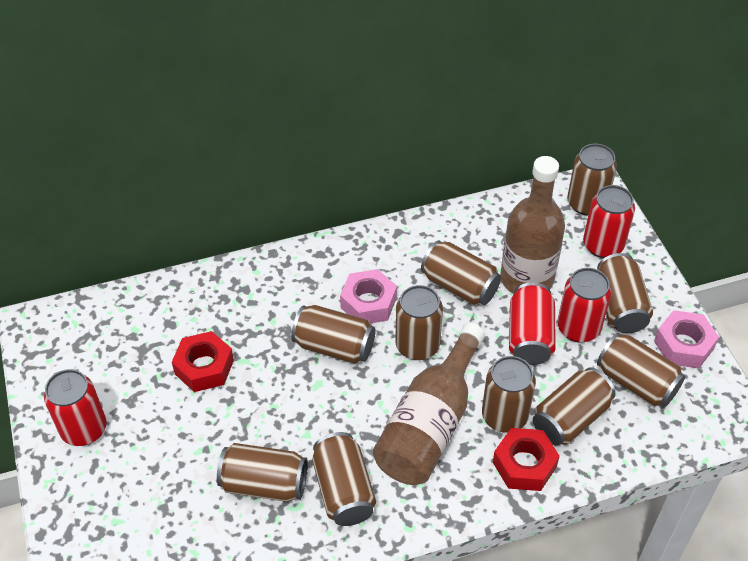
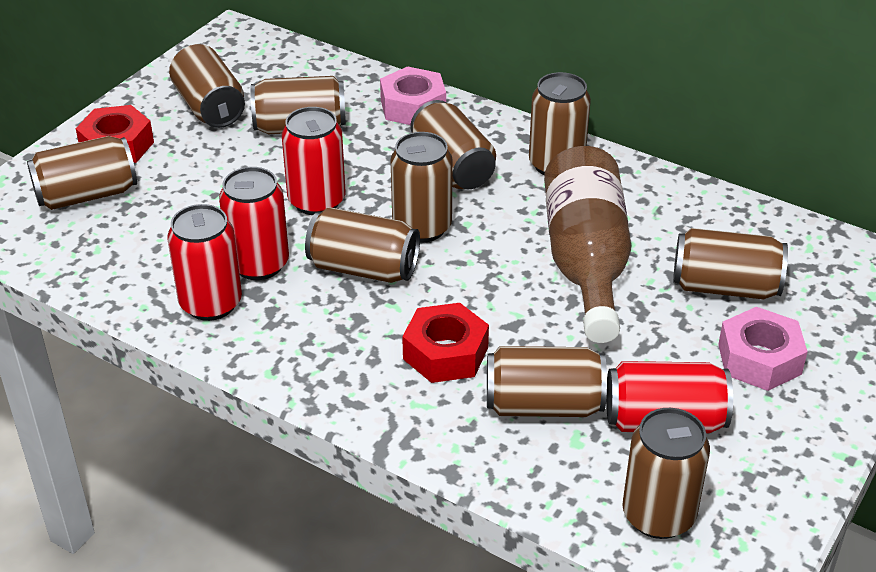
brown bottle: [373,323,485,485] [500,156,565,294] = 2 -> [544,146,632,343] = 1

